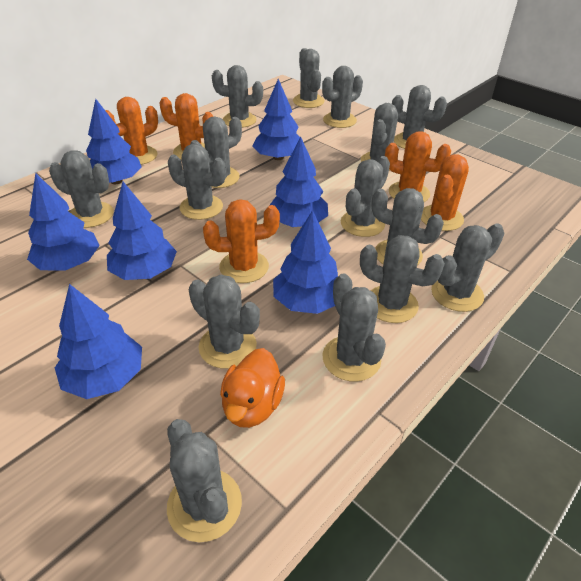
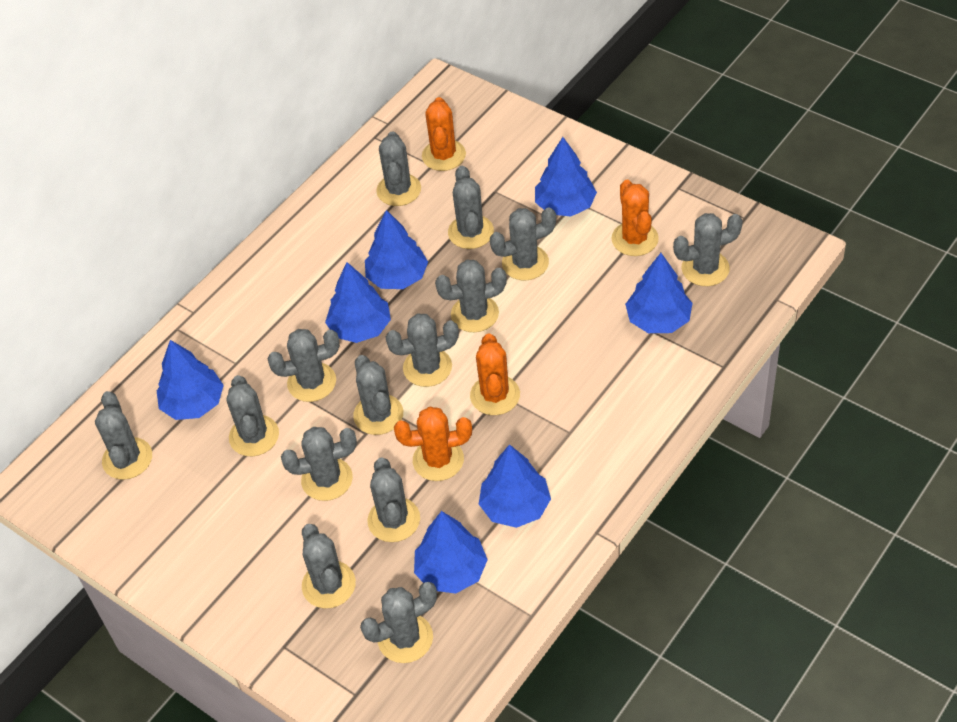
grey cactus: [49,150,114,228] [167,419,242,542] [168,144,226,220] [189,275,260,369] [190,116,242,188] [212,65,263,128] [293,48,325,108] [322,66,363,128] [323,273,386,382] [341,156,390,237] [360,235,445,323] [361,103,398,171] [371,188,444,266] [392,85,447,149] [431,223,505,312] = 15 -> [95,391,152,480] [227,375,279,456] [267,329,340,402] [281,427,357,501] [302,524,356,608] [353,355,403,435] [360,582,437,663] [367,457,420,542] [376,131,421,206] [385,314,459,387] [435,260,507,332] [448,166,494,249] [490,207,556,280] [673,213,743,286] = 14
orange cactus: [105,97,158,165] [159,93,214,160] [203,199,280,283] [385,131,451,202] [421,154,469,231] = 5 -> [394,407,472,481] [422,97,466,171] [470,333,520,415] [611,180,659,256] = 4
orange duck: [220,348,285,428] = 1 -> none = 0

